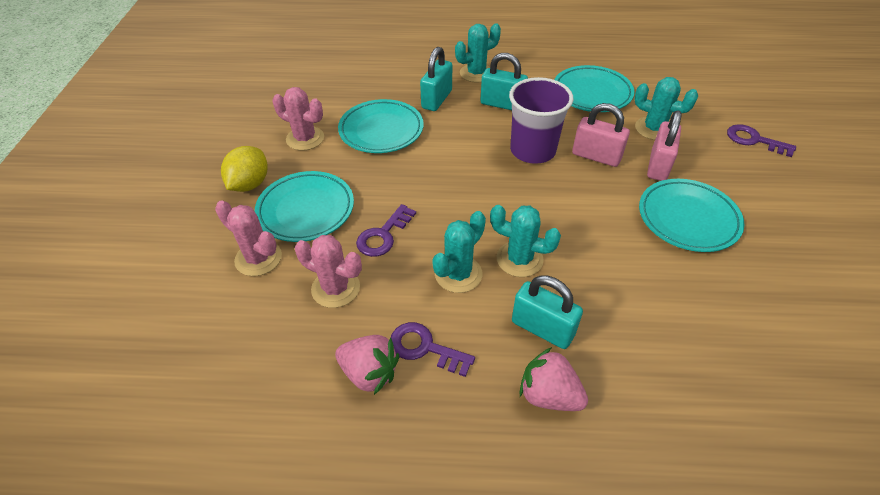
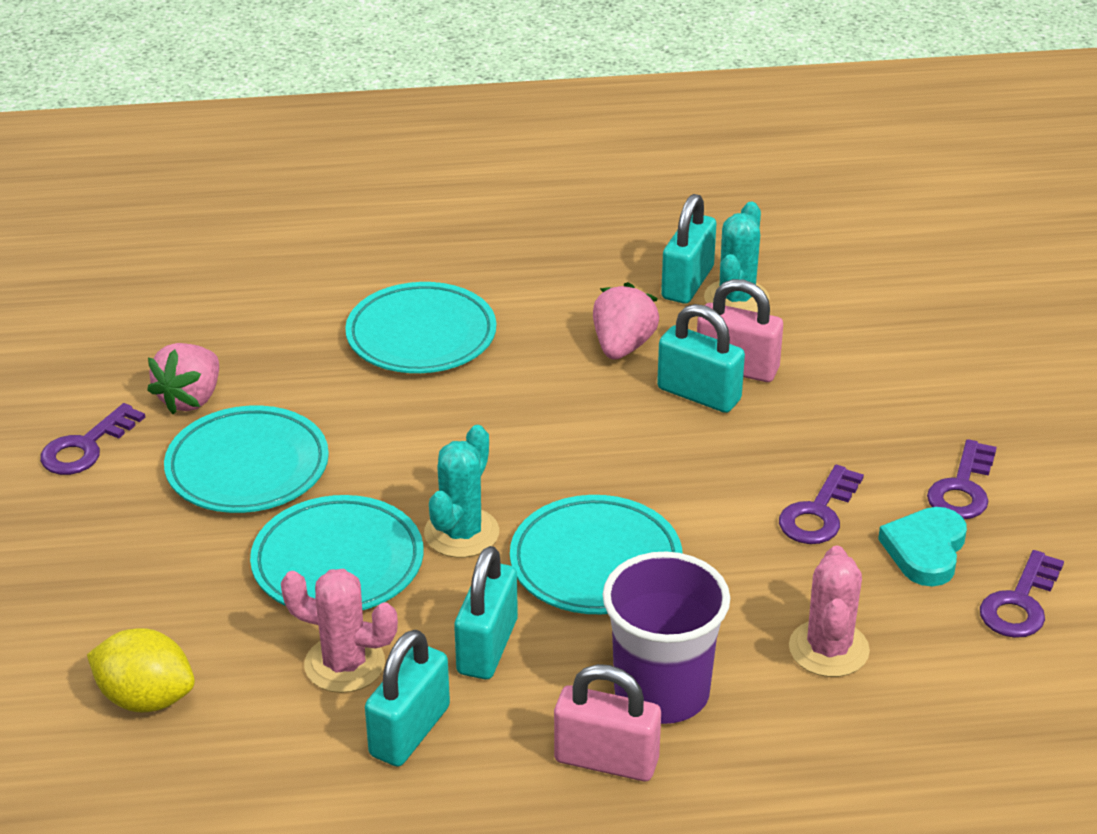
pink cactus: [215,200,282,276] [273,87,324,151] [295,235,362,308] = 3 -> [281,569,398,693] [789,546,870,677] = 2
purple key: [356,204,416,257] [391,322,475,377] [727,124,796,157] = 3 -> [40,403,145,475] [779,465,864,544] [927,439,997,519] [980,550,1064,638] = 4
turquoise cactus: [432,211,486,293] [455,23,501,83] [490,205,561,277] [634,77,698,140] = 4 -> [424,425,499,558] [704,202,770,312] = 2
turquoise heart: none = 0 -> [878,507,967,586] = 1
turquoise padlock: [420,47,452,111] [480,53,528,110] [512,275,583,349] = 3 -> [365,630,450,767] [454,546,518,679] [657,304,745,413] [661,194,716,304] = 4

